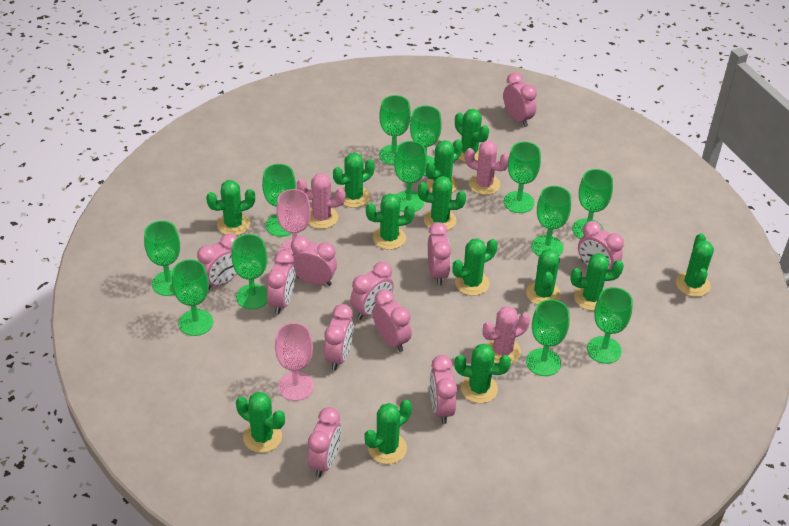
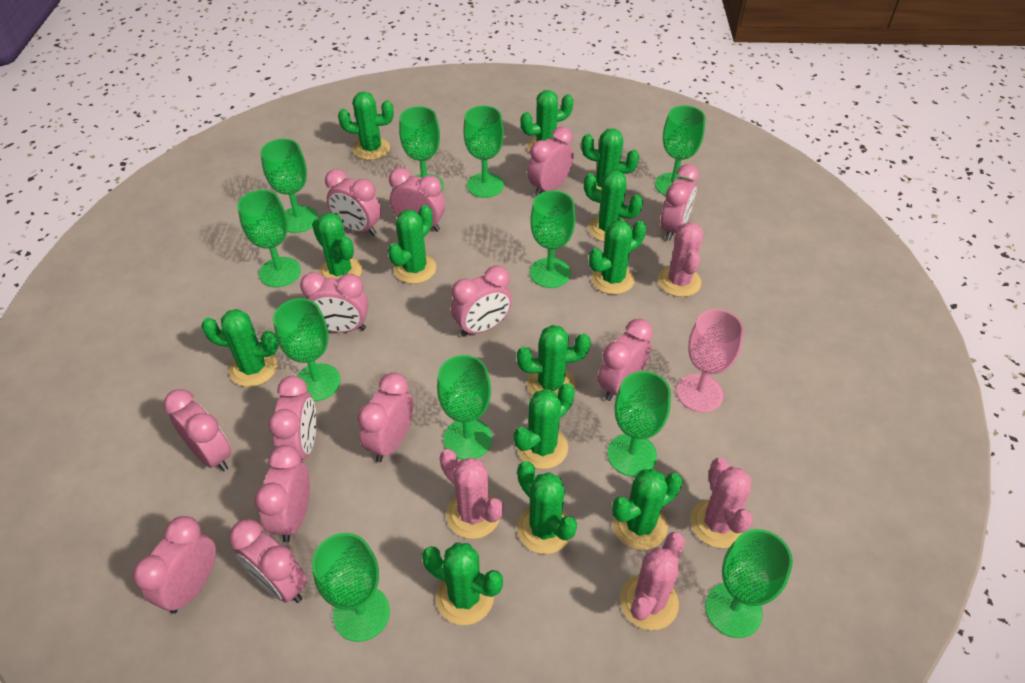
green goblet: [144,221,180,296] [172,259,213,336] [231,234,268,310] [262,164,296,237] [379,95,411,165] [394,141,427,212] [410,106,442,176] [504,142,541,213] [526,299,570,376] [531,186,571,256] [572,169,613,239] [587,287,633,364] = 12 -> [237,190,301,287] [260,139,318,233] [273,298,341,401] [312,533,390,642] [399,106,444,192] [437,355,492,460] [463,106,504,198] [530,190,576,288] [607,371,671,476] [655,105,705,196] [705,529,793,638] = 11
pink cactus: [297,173,346,229] [465,141,509,195] [483,306,530,364] = 3 -> [440,449,503,539] [620,532,685,630] [658,222,703,297] [691,458,752,548] = 4
pink clock: [197,234,237,289] [267,250,295,314] [291,236,337,286] [307,407,341,477] [324,304,354,370] [350,262,394,320] [372,289,412,352] [428,222,451,285] [430,355,457,424] [503,72,537,127] [578,221,624,270] = 11 -> [133,516,216,614] [164,389,231,472] [229,519,307,603] [255,445,310,542] [268,376,316,460] [300,272,368,333] [325,169,381,236] [357,373,414,462] [389,168,445,232] [451,265,512,337] [527,127,574,196] [598,319,653,401] [661,164,699,241] = 13
pink goblet: [275,323,314,401] [277,189,311,254] = 2 -> [677,309,744,412] = 1

